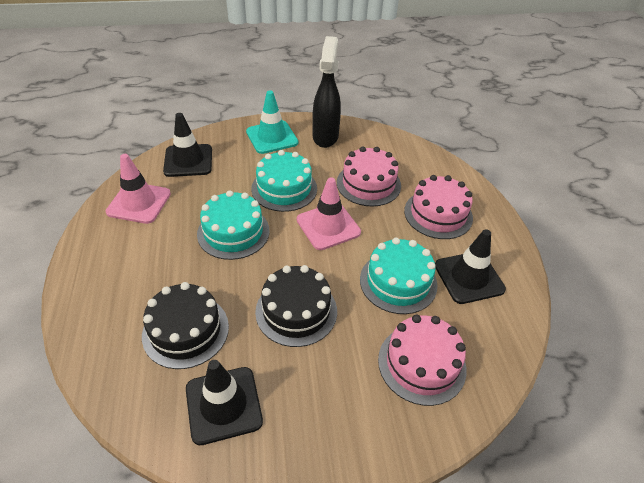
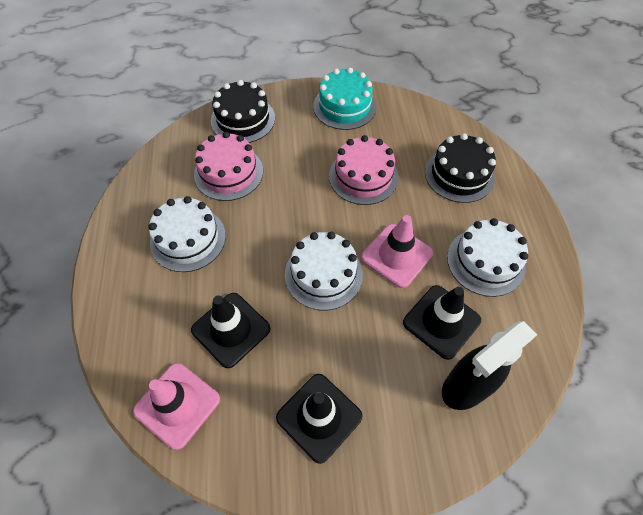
pink cake: [337,146,401,207] [378,314,467,406] [404,175,473,239] = 3 -> [194,132,263,201] [329,135,398,205] = 2
turquoise cake: [197,190,270,260] [251,150,317,212] [360,238,437,314] = 3 -> [313,67,376,130] = 1
turquoise traffic cone: [246,90,298,154] = 1 -> none = 0
white cake: none = 0 -> [148,196,226,272] [285,232,363,310] [447,218,528,297] = 3

